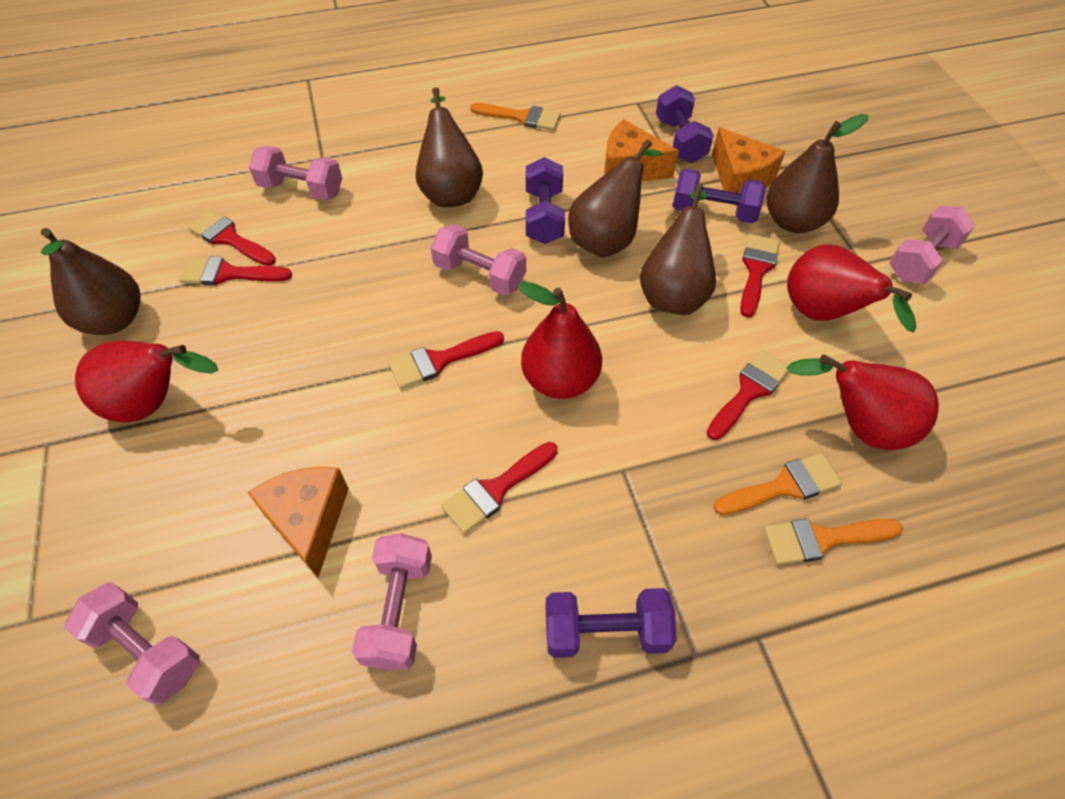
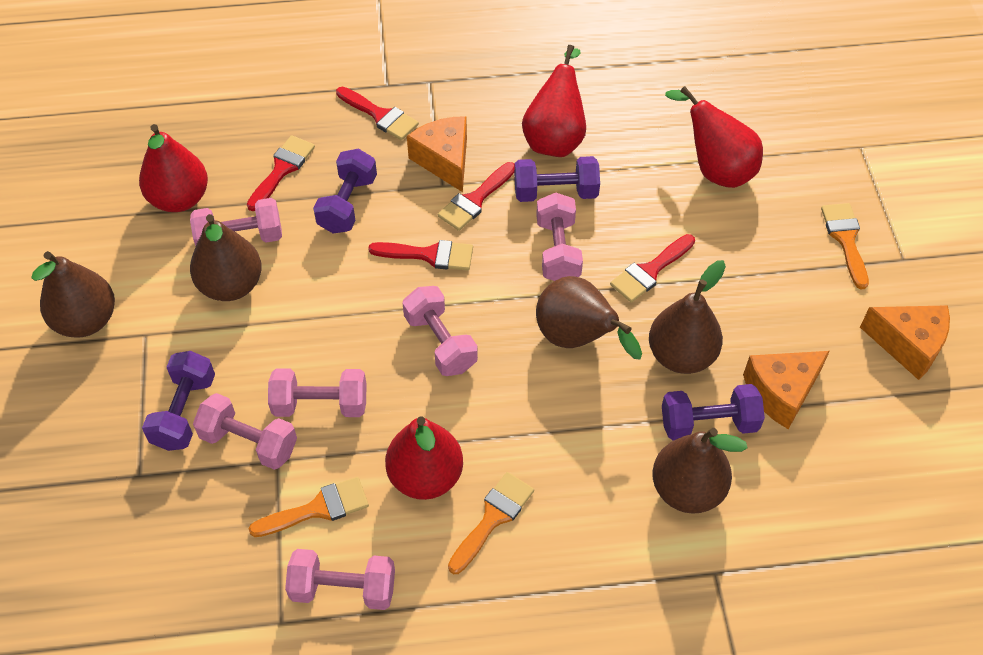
pink dumbbell: [64,582,200,705] [249,146,342,201] [352,533,432,670] [430,224,526,295] [889,206,975,284] = 5 -> [190,198,282,246] [193,393,297,470] [268,369,366,417] [285,549,395,610] [403,286,478,376] [536,193,583,281] = 6
red brush: [179,257,292,285] [188,210,276,266] [389,331,504,389] [441,442,558,534] [706,350,789,440] [740,234,780,318] = 6 -> [247,135,315,211] [336,87,419,140] [368,240,473,270] [438,162,515,231] [610,234,695,303] = 5

